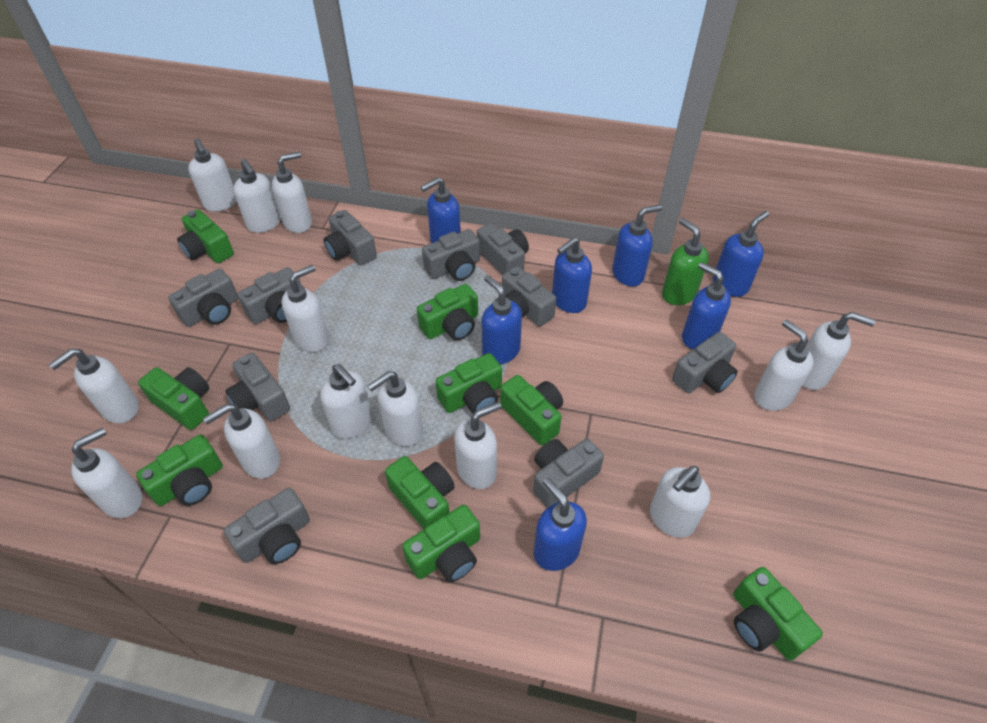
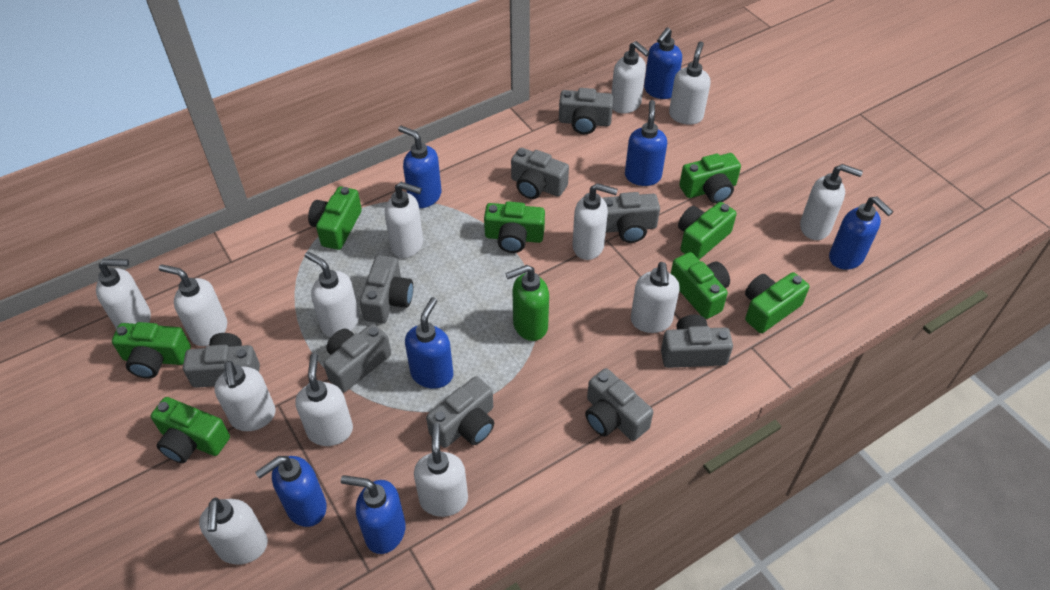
green camera: [136,435,223,506] [138,367,209,430] [177,209,234,263] [385,456,455,529] [402,505,480,582] [417,284,478,340] [435,353,502,414] [500,375,563,445] [733,567,823,661] = 9 -> [112,322,191,378] [151,397,230,463] [308,187,362,250] [484,201,545,253] [671,252,730,319] [678,202,737,260] [679,153,741,203] [745,272,809,333] = 8
grey camera: [168,269,238,327] [224,488,310,564] [225,353,290,421] [237,267,301,324] [324,210,377,265] [422,229,480,281] [477,223,529,275] [502,266,556,326] [533,439,604,508] [672,332,738,393] = 10 -> [183,333,260,388] [323,324,391,392] [360,255,413,323] [426,376,494,448] [511,148,569,199] [559,88,614,134] [585,368,653,441] [603,192,660,243] [661,315,733,368] = 9

